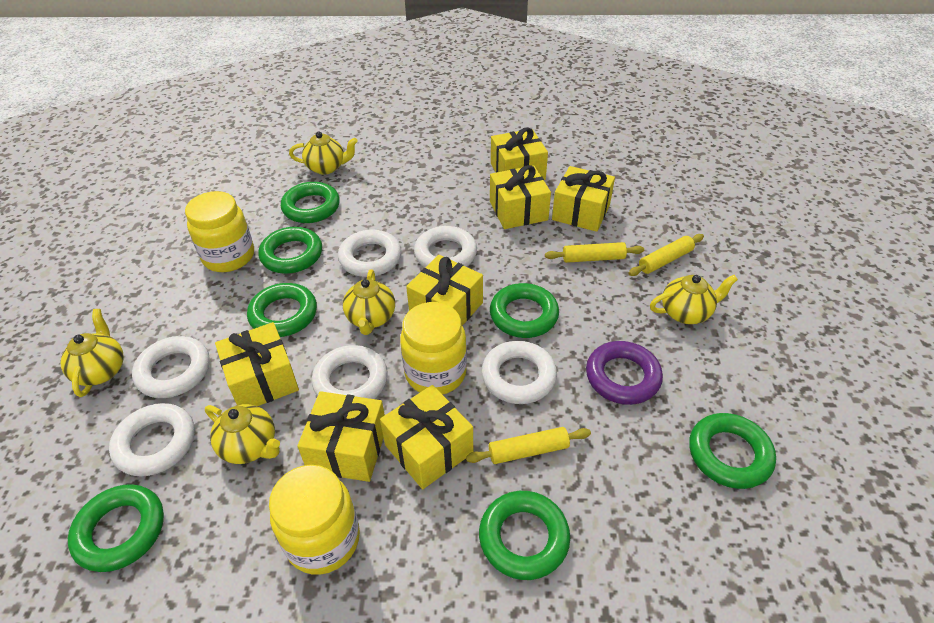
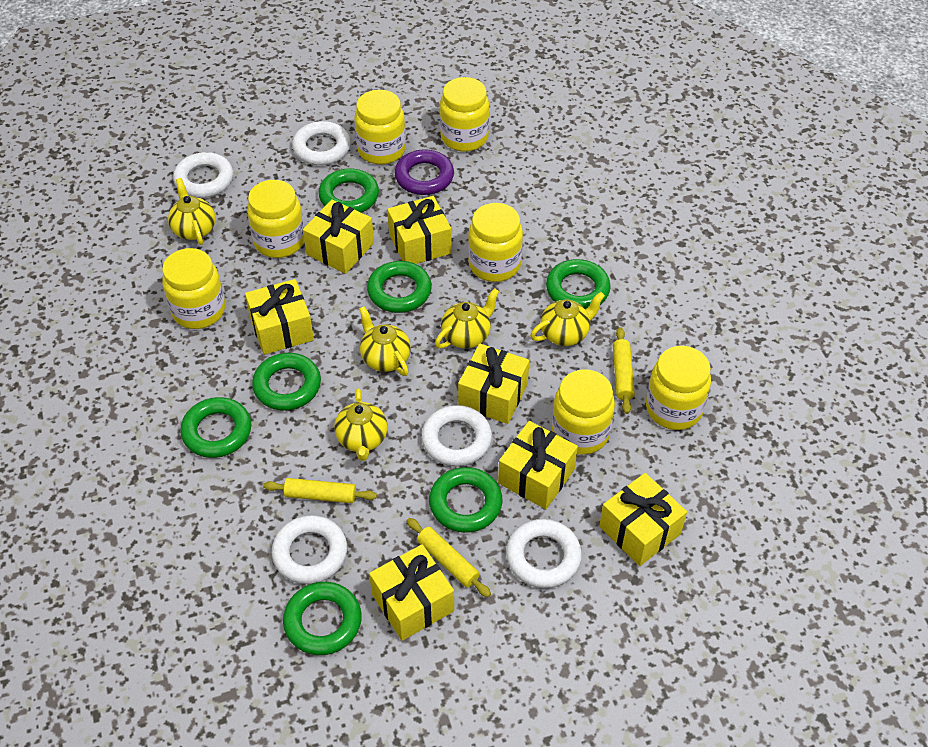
white ring: [109,403,195,476] [132,336,210,398] [312,345,388,399] [338,230,402,277] [414,226,477,268] [481,341,557,404] = 6 -> [173,152,233,198] [272,515,347,584] [292,121,351,165] [421,405,492,467] [506,519,582,588] = 5
yellow jar: [185,191,254,272] [269,465,360,575] [400,302,467,395] = 3 -> [162,248,225,329] [247,180,304,258] [354,90,406,165] [440,77,490,152] [468,203,523,282] [552,369,615,455] [646,346,711,430] = 7

